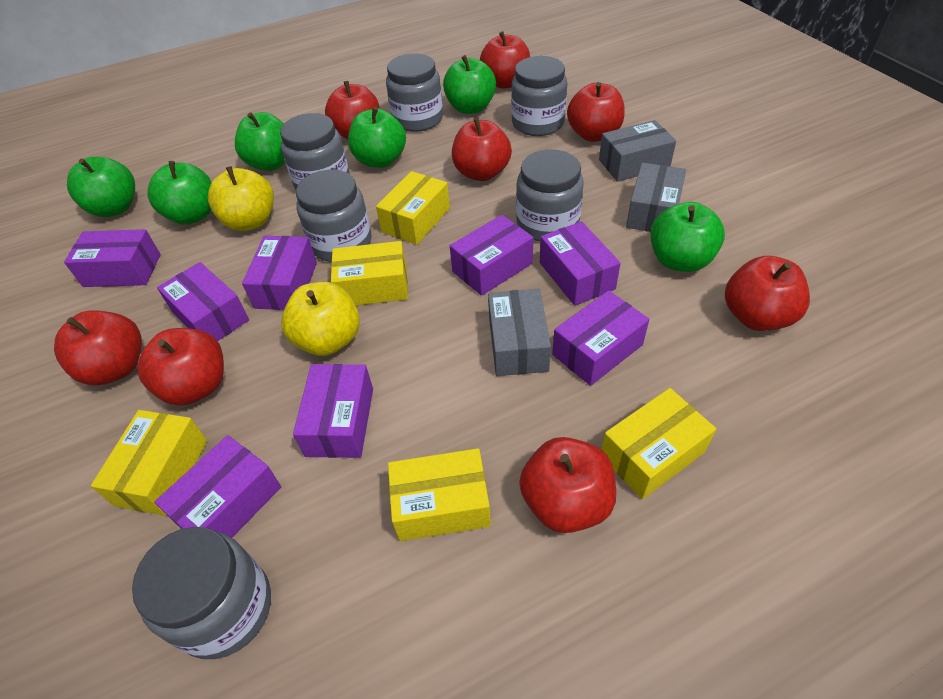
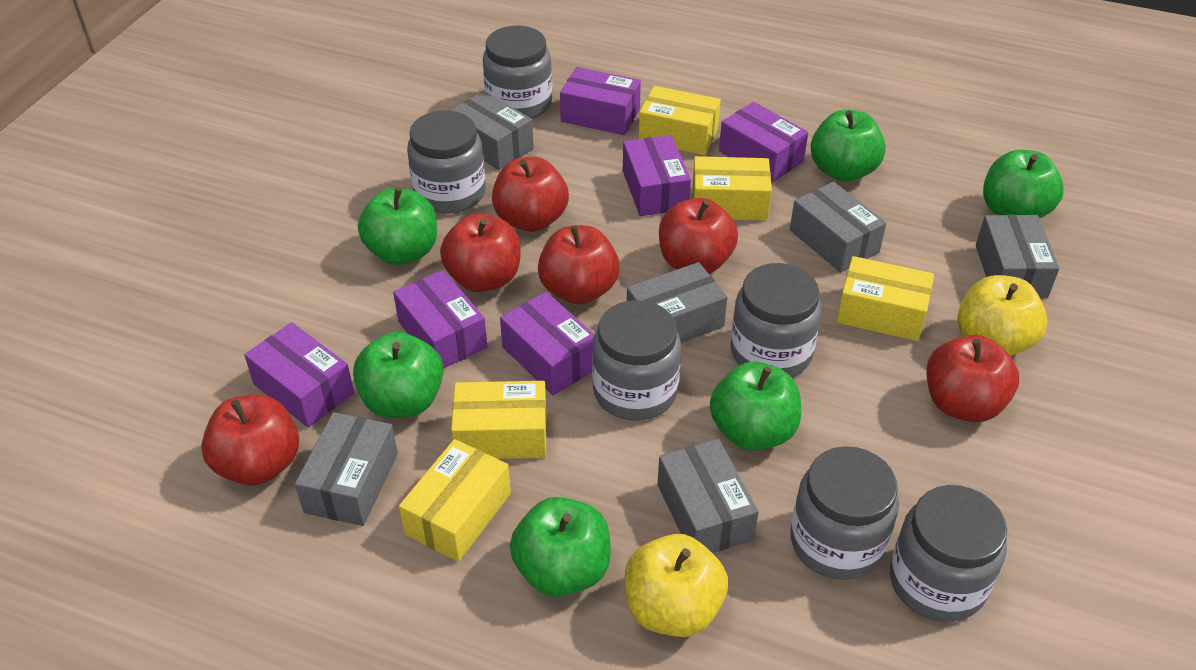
grey box: [488,289,551,376] [599,120,676,182] [626,163,686,232] = 3 -> [295,412,398,526] [449,91,534,170] [627,262,728,343] [658,439,759,553] [790,182,886,273] [976,215,1059,298] = 6
purple box: [64,229,161,287] [154,435,281,538] [157,262,249,341] [242,236,317,310] [293,364,373,458] [450,215,534,296] [540,221,621,306] [552,290,649,386] = 8 -> [244,322,354,428] [393,270,488,369] [500,292,595,395] [560,67,641,135] [623,135,691,216] [719,102,808,183] = 6
red apple: [54,310,142,385] [137,328,224,406] [325,81,380,139] [452,117,512,181] [480,31,530,89] [519,437,616,533] [567,82,625,142] [725,256,810,331] = 8 -> [201,394,299,486] [440,213,521,292] [492,157,569,232] [538,225,620,305] [659,198,738,274] [927,335,1019,422] = 6

